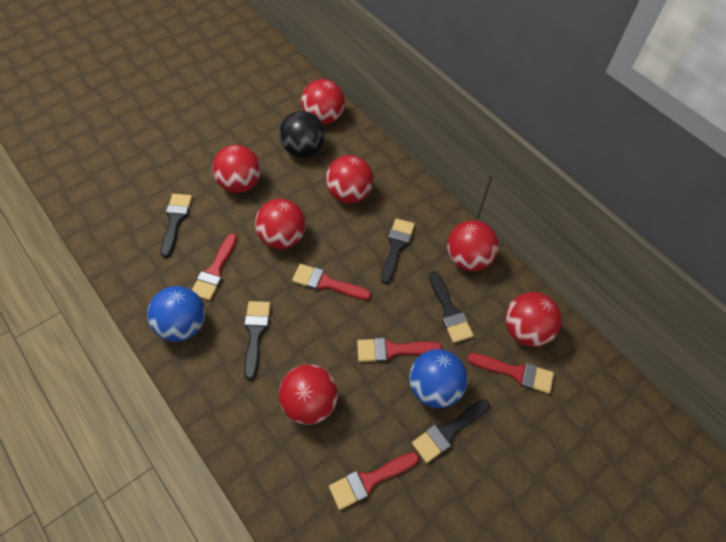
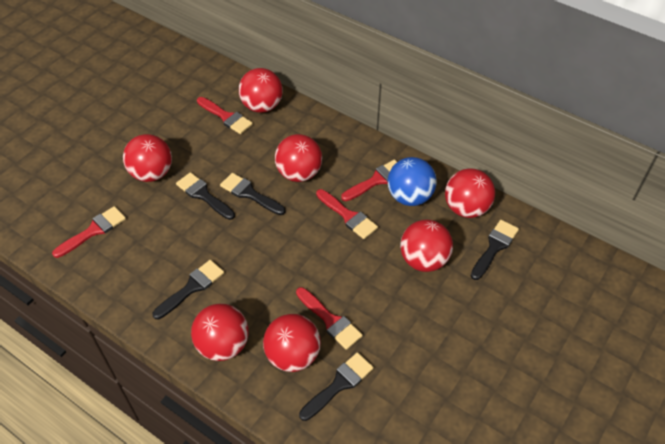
black ball: [279,111,325,158] = 1 -> none = 0
blue ball: [147,286,205,342] [409,349,468,408] = 2 -> [388,157,437,206] = 1

